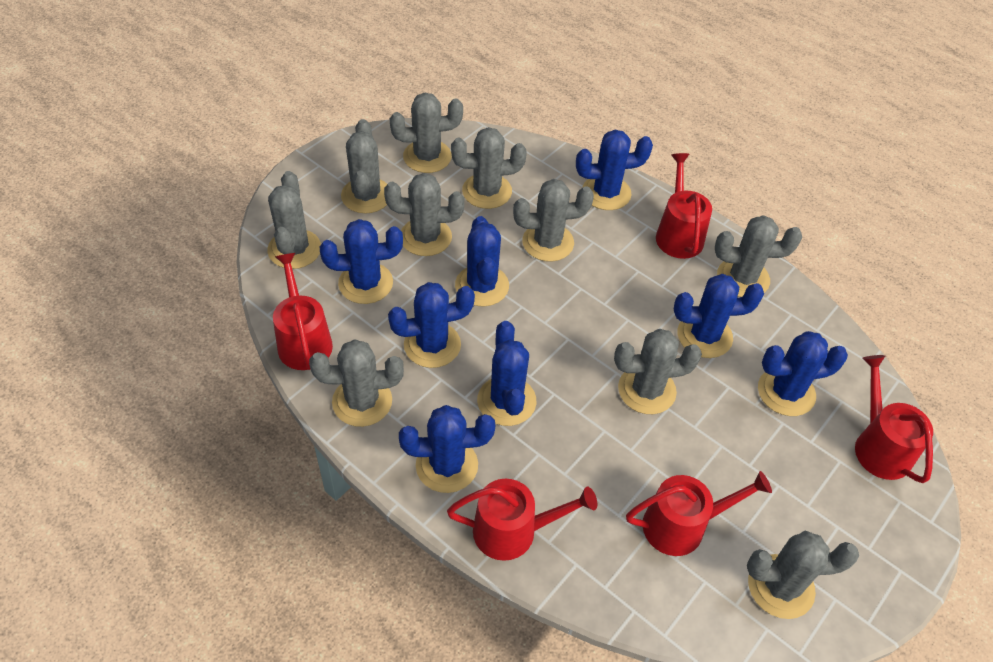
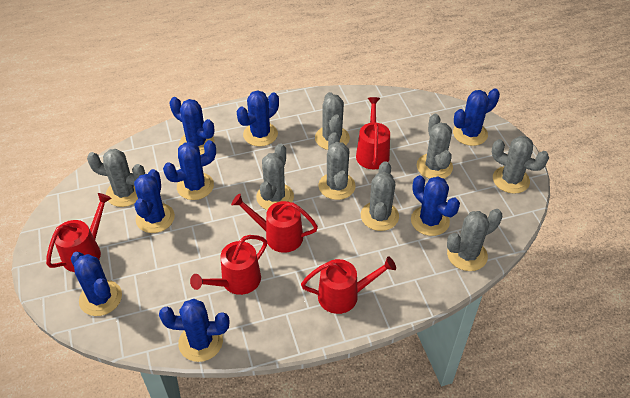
grey cactus: [267,171,321,269] [309,339,404,427] [341,119,387,214] [384,173,464,256] [390,92,463,173] [451,127,527,209] [513,179,594,262] [614,329,702,414] [715,215,802,297] [747,530,859,619] = 10 -> [87,149,145,207] [256,143,294,210] [315,92,350,150] [318,132,356,200] [361,161,399,231] [417,114,453,179] [447,209,502,271] [492,136,549,194] = 8

